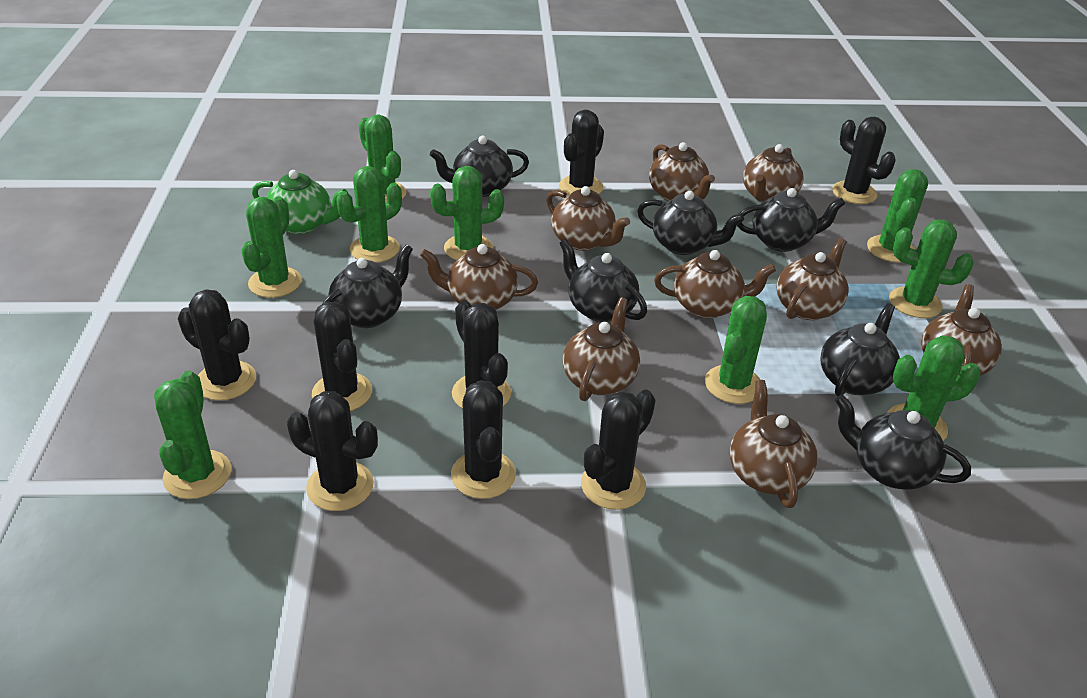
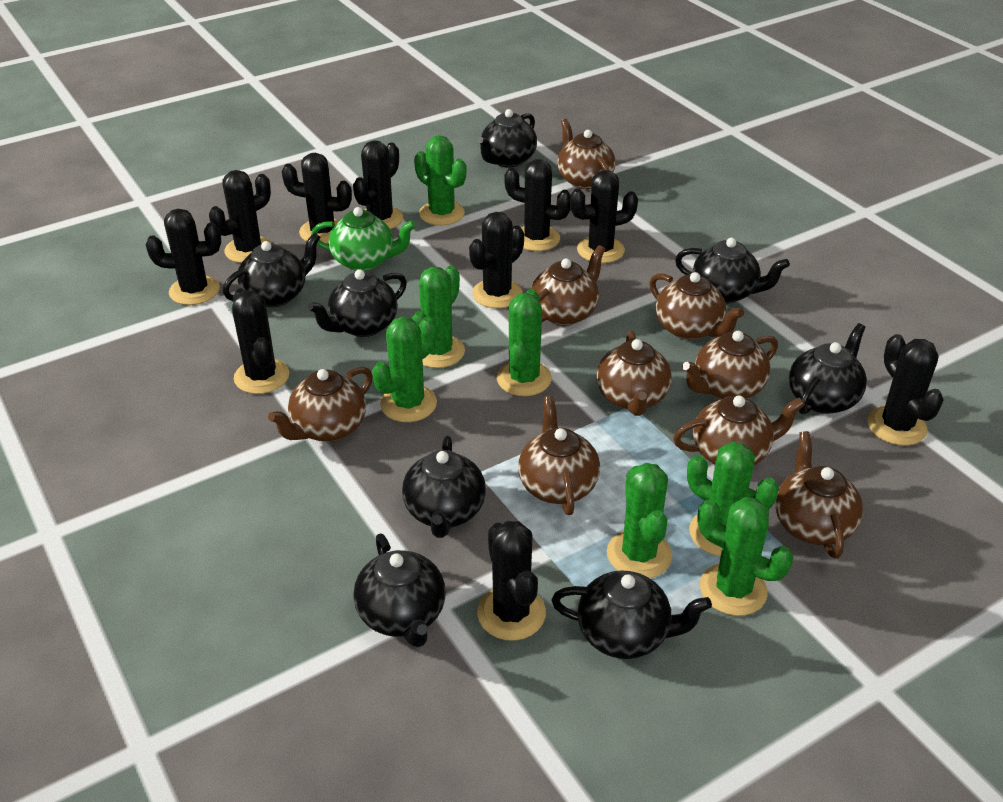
black cactus: [178,289,256,400] [287,391,378,511] [312,302,372,411] [451,380,516,499] [452,300,511,409] [559,110,604,196] [581,390,655,510] [832,116,896,204] = 8 -> [146,209,221,305] [209,170,271,263] [232,289,289,394] [282,153,352,244] [353,140,403,229] [469,212,524,308] [477,521,546,641] [504,159,571,251] [570,170,638,263] [868,334,944,446] = 10
black teapot: [322,244,413,328] [430,136,529,197] [559,239,647,322] [637,191,744,255] [737,188,845,252] [820,303,900,396] [835,395,971,489] = 7 -> [223,232,320,307] [308,269,407,337] [353,534,445,647] [402,436,486,538] [478,109,537,168] [551,570,712,659] [675,238,790,304] [789,323,867,414] = 8
green cactus: [154,371,232,499] [241,196,302,298] [337,166,402,263] [359,114,407,204] [430,166,504,260] [705,296,767,404] [867,169,928,263] [887,335,981,441] [889,220,973,318] = 9 -> [372,317,437,422] [412,266,465,368] [414,135,467,226] [497,289,552,396] [607,463,672,578] [687,442,779,557] [697,497,793,616] = 7

